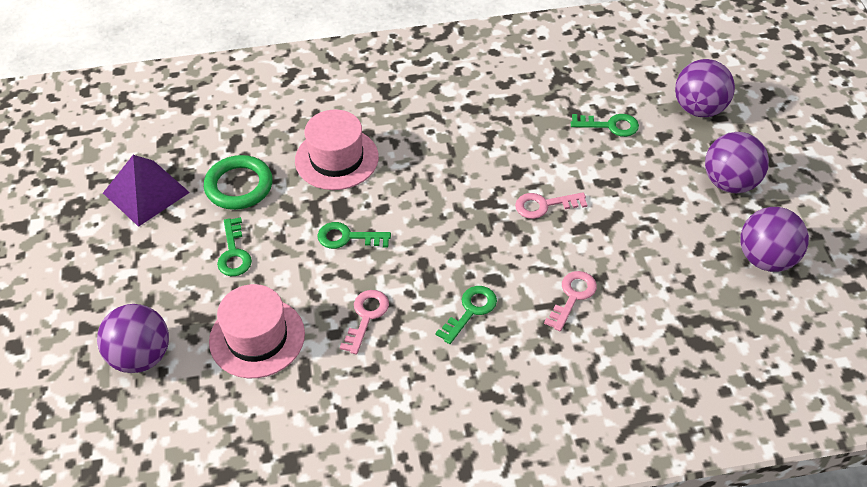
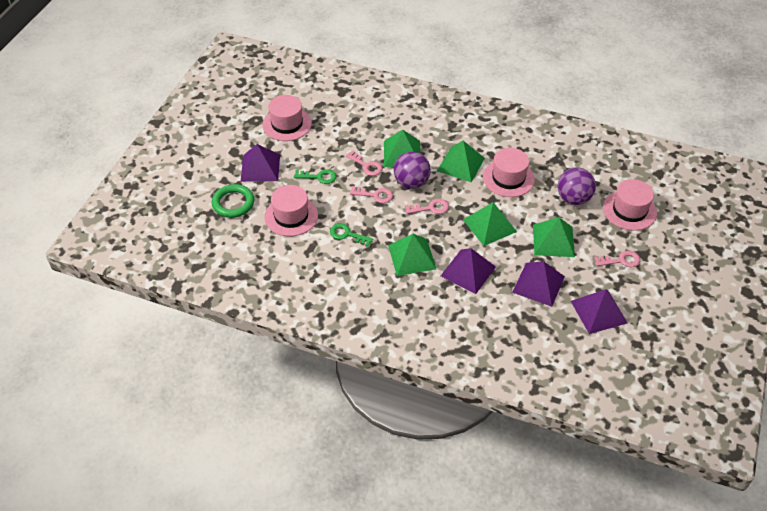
green key: [217,217,252,276] [317,222,391,249] [435,286,497,344] [571,114,639,137] = 4 -> [294,169,337,184] [330,223,373,247] = 2
green pyramid: none = 0 -> [384,130,421,167] [388,234,436,276] [437,141,485,182] [463,202,517,246] [533,217,575,257] = 5
pink hat: [209,284,305,378] [295,109,379,190] = 2 -> [262,95,312,141] [264,185,318,236] [483,148,535,197] [603,179,657,231] = 4
pink key: [340,290,389,354] [515,192,587,219] [544,271,597,331] = 3 -> [346,150,383,176] [350,186,393,203] [405,199,449,214] [594,251,640,267] = 4
purple ball: [97,304,169,373] [675,59,735,117] [705,132,769,193] [740,207,809,272] = 4 -> [394,152,431,189] [558,167,596,205] = 2
purple pyramid: [103,155,190,227] = 1 -> [240,144,280,182] [441,248,496,294] [512,261,565,307] [571,289,627,334] = 4

